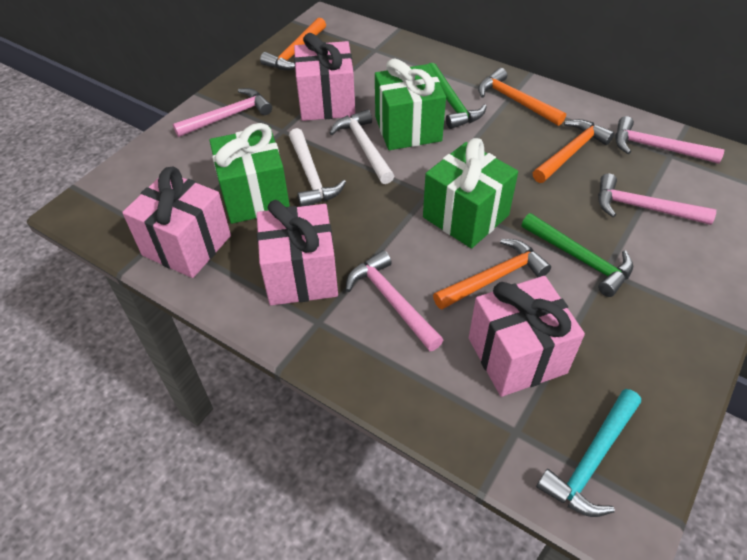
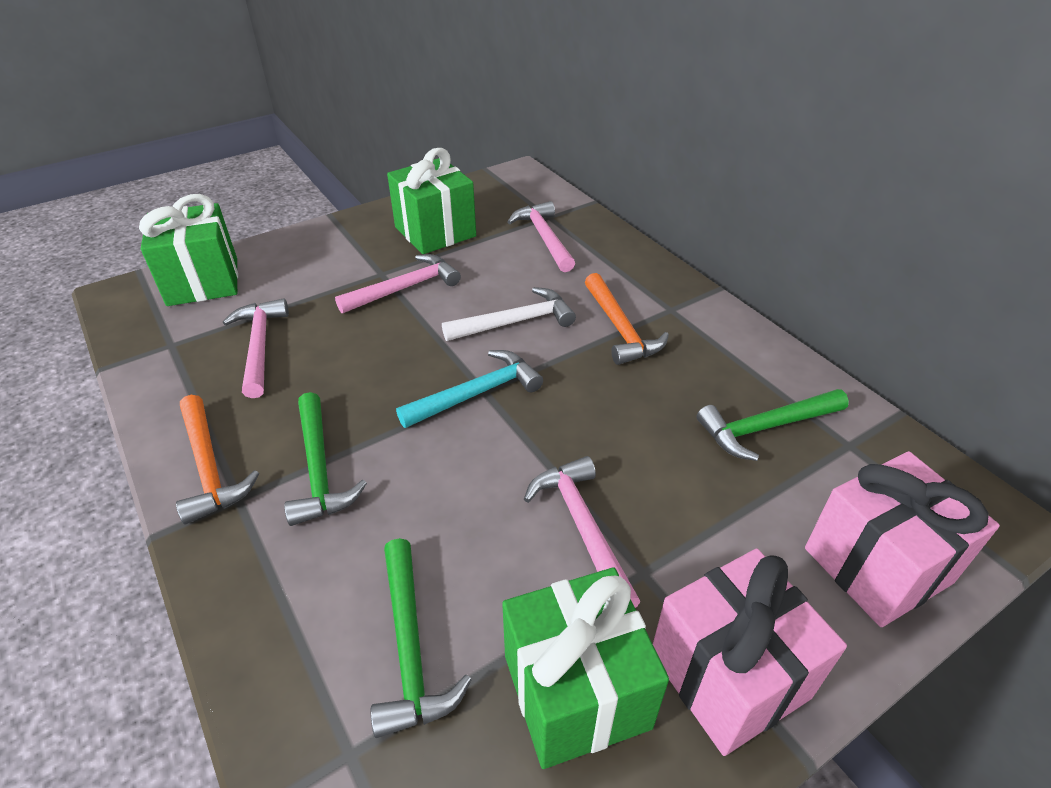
green hammer: [429,63,487,129] [521,213,633,297] = 2 -> [284,392,367,526] [371,538,472,738] [696,389,849,461] = 3
orange hammer: [260,18,326,70] [433,239,551,310] [478,68,566,126] [533,119,614,183] = 4 -> [176,395,259,525] [585,273,669,365] = 2
pink gift: [122,166,231,278] [257,200,338,305] [294,33,355,121] [469,276,585,397] = 4 -> [653,548,847,756] [805,451,1000,627] = 2
white hammer: [289,128,346,207] [330,109,394,184] = 2 -> [442,287,576,341] = 1

